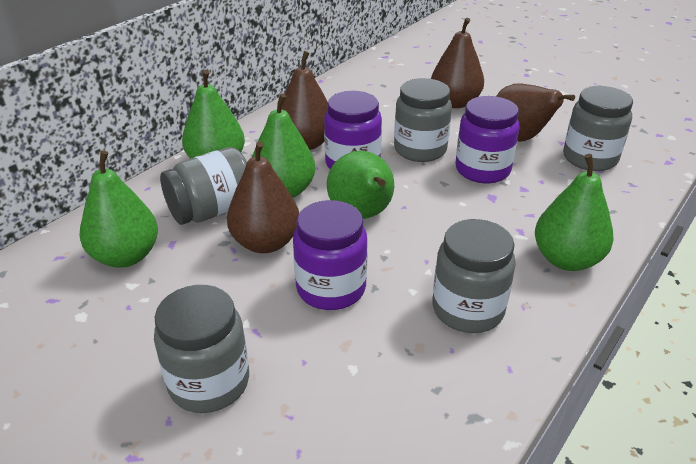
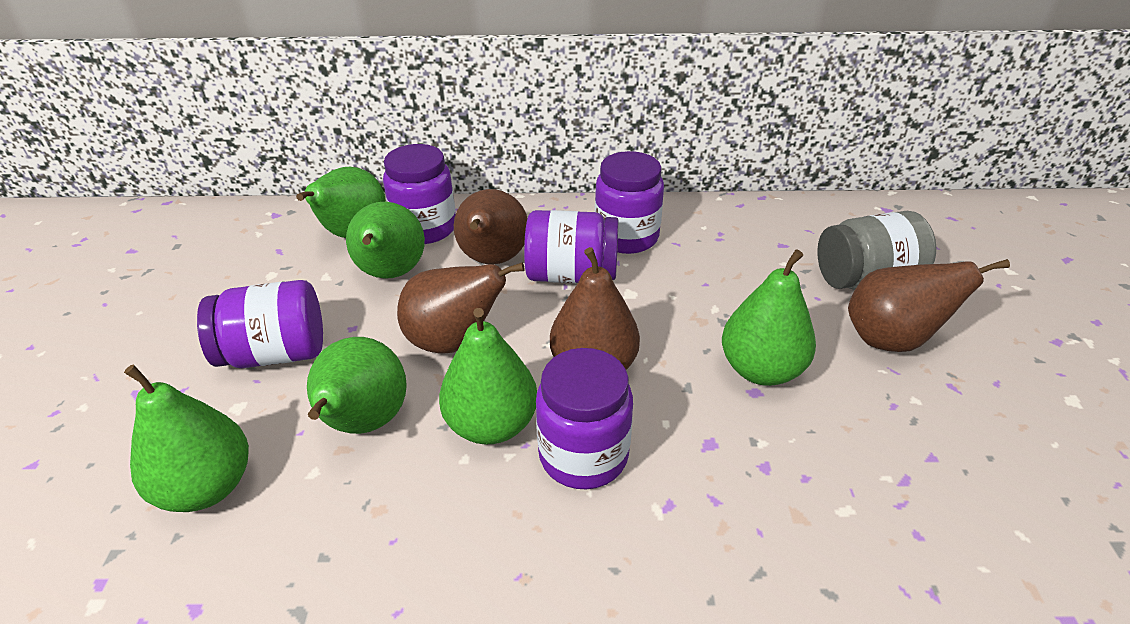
green pear: [80,150,158,268] [182,70,245,159] [252,93,315,198] [327,151,394,219] [535,154,614,271] = 5 -> [124,365,249,512] [296,167,386,238] [307,337,407,434] [346,202,425,279] [439,308,537,444] [722,250,816,386] = 6
grey jar: [154,285,249,413] [160,147,247,225] [394,78,452,162] [432,219,516,333] [563,86,633,171] = 5 -> [817,211,936,290] = 1
purple jar: [293,200,367,310] [324,91,382,169] [455,96,519,183] = 3 -> [197,280,323,368] [383,144,456,244] [524,210,618,283] [536,348,633,489] [595,151,664,254] = 5

